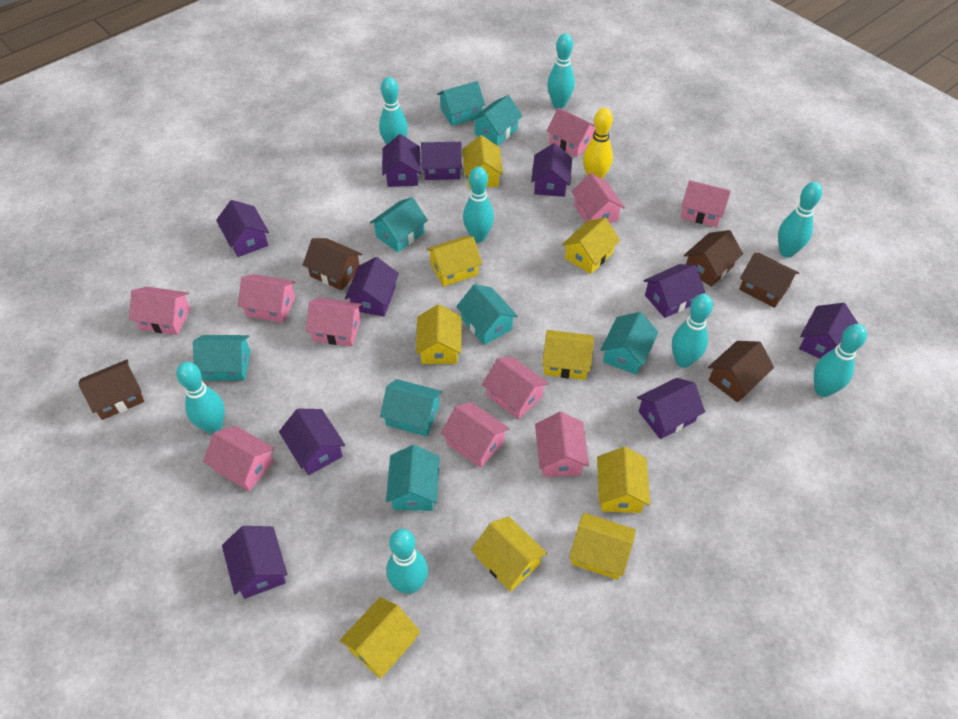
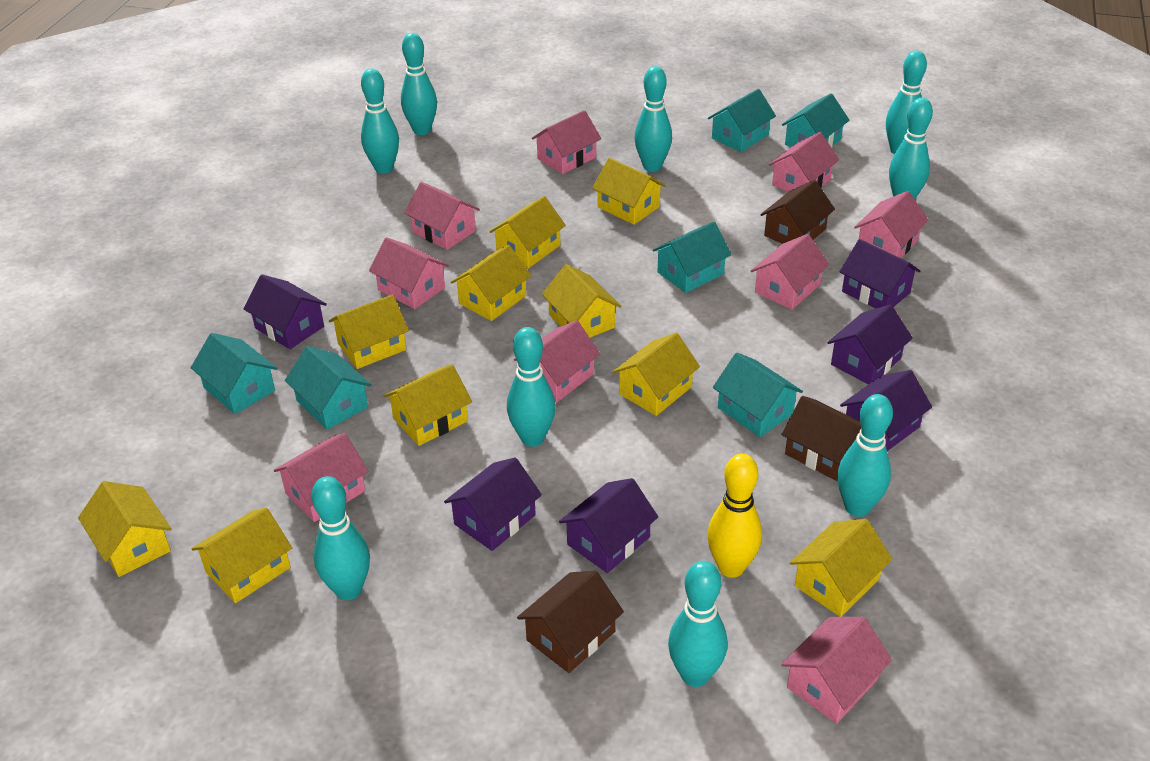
brown house: [78,359,144,420] [303,238,362,291] [684,230,743,287] [708,341,774,402] [739,253,799,308] = 5 -> [517,571,624,673] [760,180,835,244] [781,396,861,481] = 3
pink house: [129,287,190,335] [203,426,275,491] [238,274,295,323] [306,298,362,346] [441,402,510,468] [482,357,549,419] [535,412,589,477] [546,108,595,157] [571,173,625,223] [681,180,731,227] = 10 -> [274,433,368,522] [369,237,449,309] [404,182,480,250] [514,320,600,403] [532,110,601,174] [751,234,829,310] [769,132,839,192] [782,617,892,724] [854,191,929,258] = 9
purple house: [216,200,269,257] [222,526,287,599] [279,409,345,475] [345,257,399,317] [382,134,421,187] [421,142,462,180] [531,143,572,197] [637,378,705,439] [644,264,705,318] [799,303,858,359] = 10 -> [244,275,327,349] [444,458,542,551] [559,478,658,573] [827,305,913,385] [840,239,920,309] [840,370,932,451] = 6
turquoise bowling pin: [176,362,225,434] [379,77,408,145] [386,529,428,594] [463,167,494,242] [547,33,575,109] [672,294,713,368] [778,182,822,258] [814,324,867,397] = 8 -> [311,476,370,600] [361,69,399,174] [401,33,437,135] [507,327,556,447] [634,66,672,172] [668,561,727,687] [837,394,893,517] [886,51,927,154] [889,98,933,199] = 9
turquoise house: [193,335,251,380] [370,197,428,252] [380,379,442,436] [386,445,440,511] [437,81,485,126] [456,284,518,345] [471,95,522,146] [601,312,659,375] = 8 -> [191,333,277,414] [285,346,372,430] [653,222,732,293] [708,89,776,152] [713,353,803,437] [782,93,849,147] = 6
yellow house: [340,597,420,679] [416,304,462,364] [426,236,482,287] [462,135,503,188] [471,516,547,592] [542,330,594,380] [562,218,620,274] [569,513,636,580] [597,447,650,513] = 9 -> [78,481,171,577] [191,508,292,603] [329,294,409,369] [384,364,472,446] [451,245,531,321] [489,196,566,268] [542,264,622,338] [592,158,666,225] [613,333,700,416] [790,519,893,617] = 10

